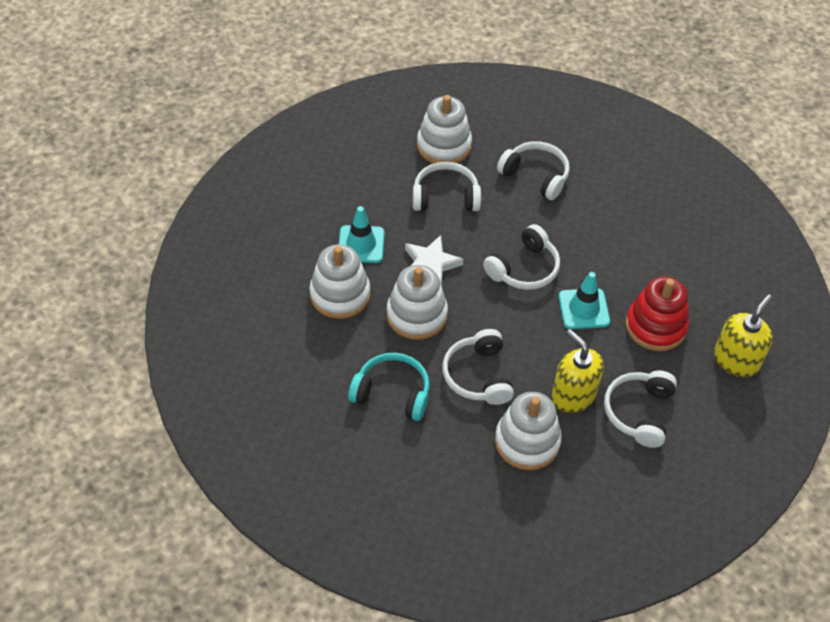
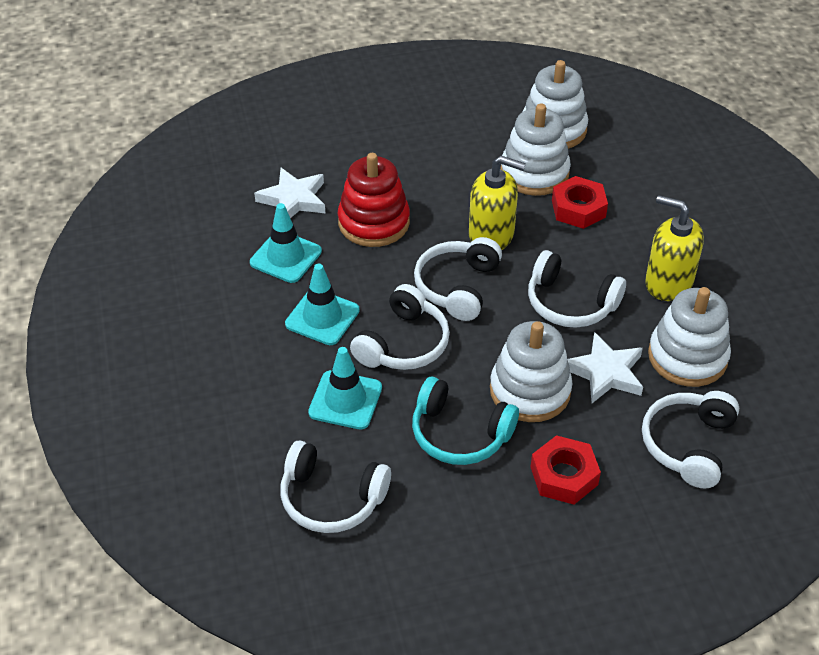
red nut: none = 0 -> [531,435,601,505] [552,176,608,229] = 2
turquoise traffic cone: [339,206,385,263] [558,272,610,329] = 2 -> [250,203,322,283] [285,264,360,345] [308,347,382,430] = 3
white star: [405,235,463,284] = 1 -> [254,168,325,218] [567,332,643,403] = 2

